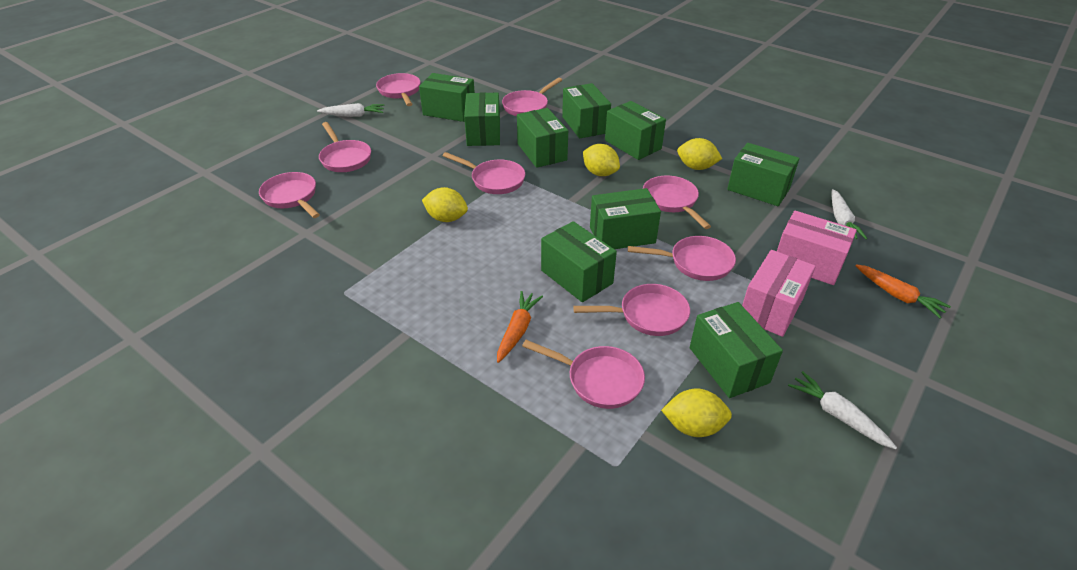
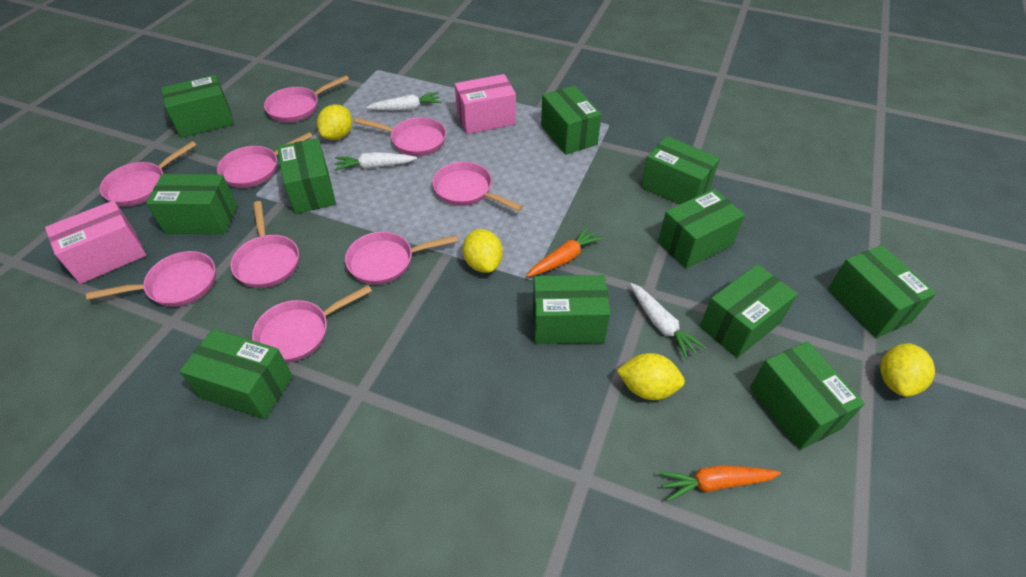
green box: [419,73,475,122] [464,92,500,146] [517,108,568,168] [541,221,617,302] [562,83,611,139] [590,188,661,249] [605,101,666,160] [690,302,783,398] [727,143,799,206] = 9 -> [146,174,237,234] [161,75,234,138] [179,329,293,419] [277,138,336,214] [533,275,610,344] [541,85,602,155] [641,136,720,205] [658,189,745,269] [700,264,798,358] [750,341,865,450] [828,245,936,338] = 11

